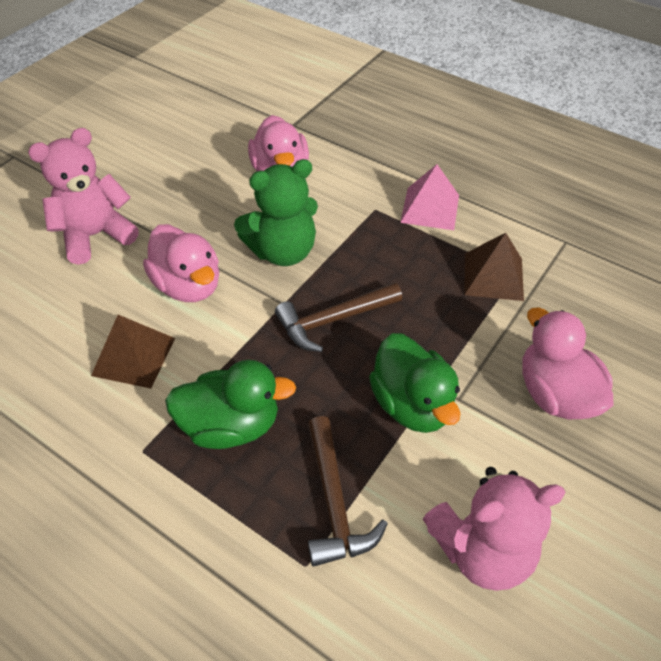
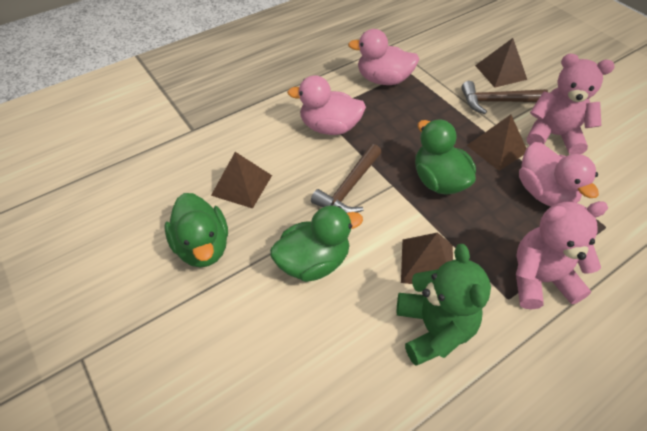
brown pyramid: [91,315,175,389] [464,233,524,301] = 2 -> [211,152,272,209] [401,232,453,284] [467,115,526,171] [475,38,527,88] = 4
green duck: [165,359,296,449] [369,333,461,433] = 2 -> [164,193,228,268] [270,205,363,282] [415,120,476,195] = 3
pink pyramid: [400,164,459,230] = 1 -> none = 0

